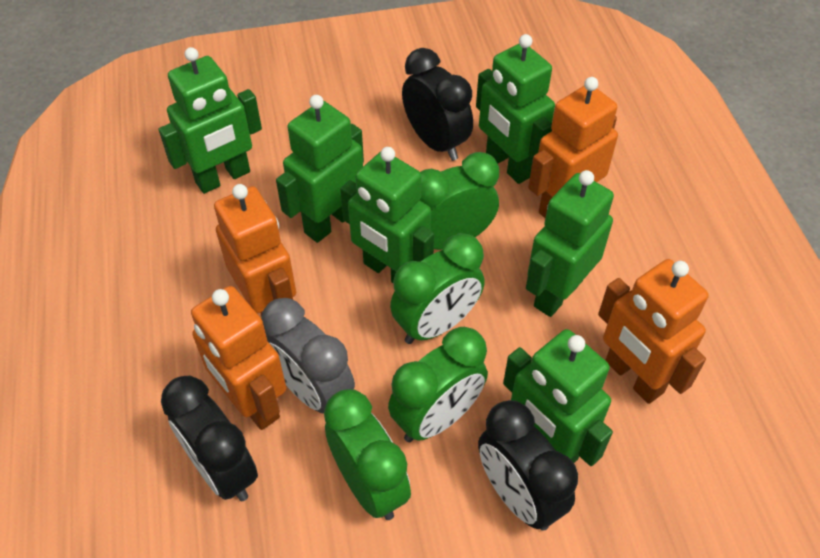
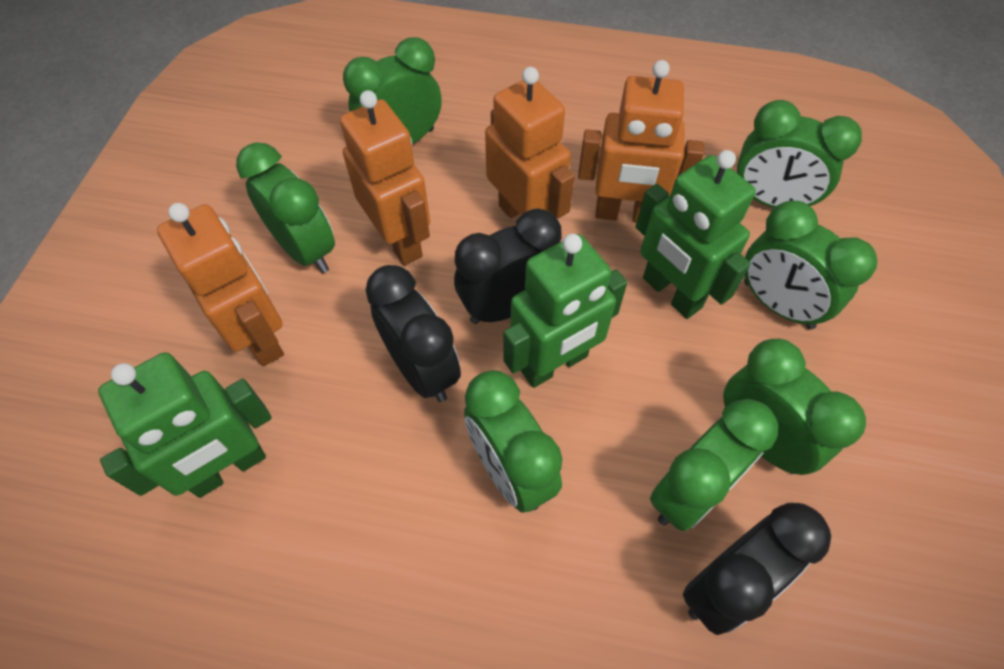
green clock: [324,389,411,520] [388,327,488,442] [390,233,485,344] [420,152,499,250] = 4 -> [236,142,335,273] [343,37,442,144] [464,370,562,512] [650,399,778,531] [723,339,866,475] [737,100,862,208] [744,201,877,329] = 7
green robot: [158,47,262,194] [276,95,364,243] [340,147,434,283] [476,34,555,184] [503,329,613,466] [526,170,614,317] = 6 -> [98,352,272,498] [503,234,627,388] [635,150,756,319] = 3
grey clock: [261,298,355,414] = 1 -> none = 0

